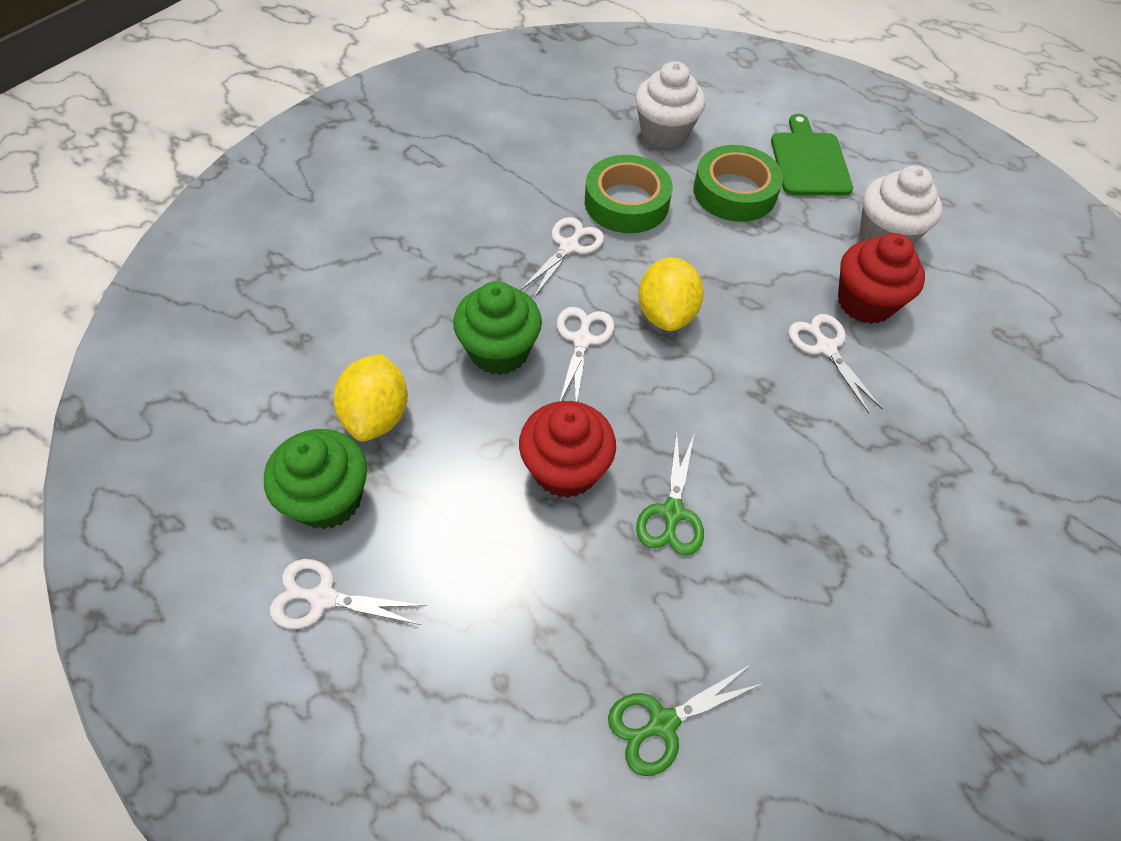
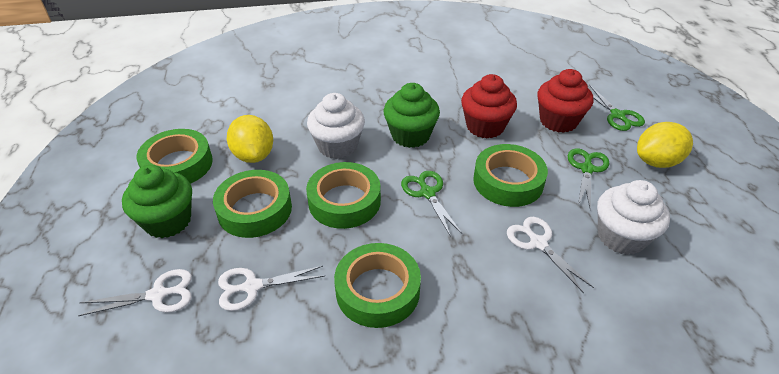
green cutting board: [771,114,853,196] = 1 -> none = 0
green scissors: [608,665,763,776] [636,431,704,555] = 2 -> [401,171,462,237] [568,148,609,210] [589,85,645,131] = 3
green tape: [585,155,673,233] [693,145,783,222] = 2 -> [136,129,213,184] [213,170,292,238] [306,162,381,229] [334,243,421,328] [473,144,548,207] = 5
white scissors: [270,559,427,629] [521,217,604,297] [557,307,614,402] [789,314,883,414] = 4 -> [78,269,192,316] [218,266,325,311] [507,217,594,293] = 3

